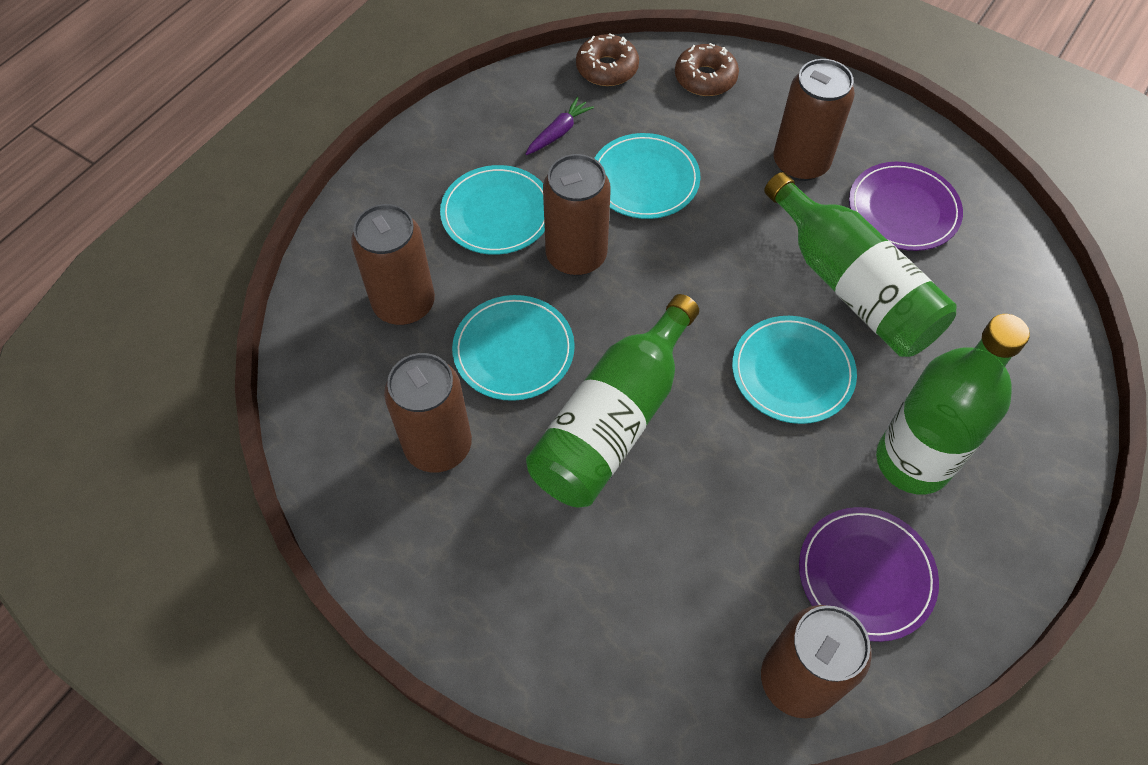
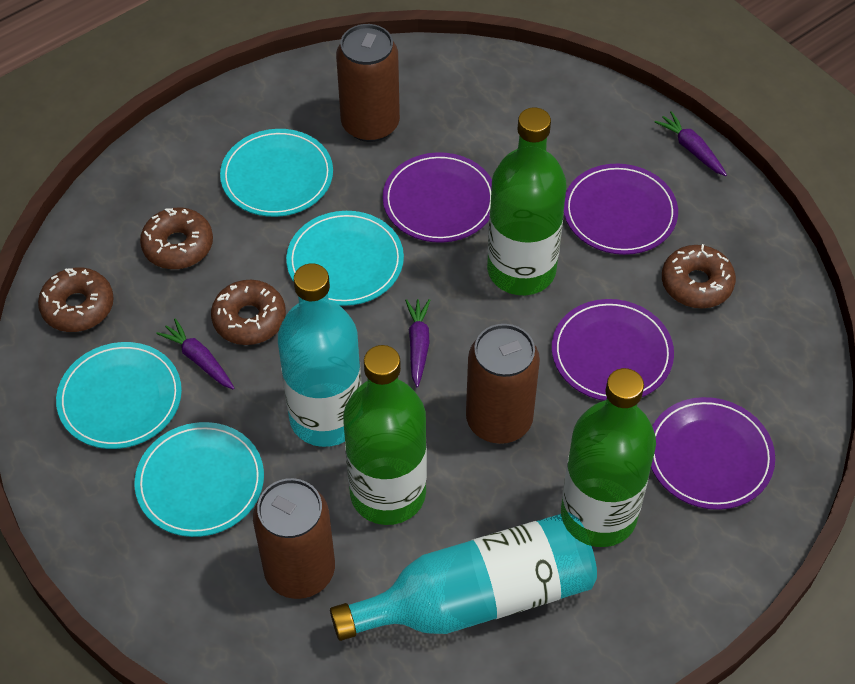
brown can: [351,204,435,325] [384,353,472,473] [543,154,611,276] [761,605,872,718] [773,59,855,181] = 5 -> [253,478,335,599] [336,24,400,142] [466,324,540,444] = 3
brown donut: [576,33,639,86] [675,43,739,96] = 2 -> [38,267,114,332] [140,208,213,269] [211,280,286,345] [662,244,736,308] = 4
purple carrot: [526,97,594,155] = 1 -> [156,318,234,389] [405,299,430,387] [655,111,727,176] = 3
purple plate: [799,507,939,642] [849,162,963,251] = 2 -> [383,152,492,243] [552,299,674,401] [564,164,678,255] [651,397,775,510] = 4
turquoise bottle: none = 0 -> [278,263,362,447] [330,512,597,641] = 2

